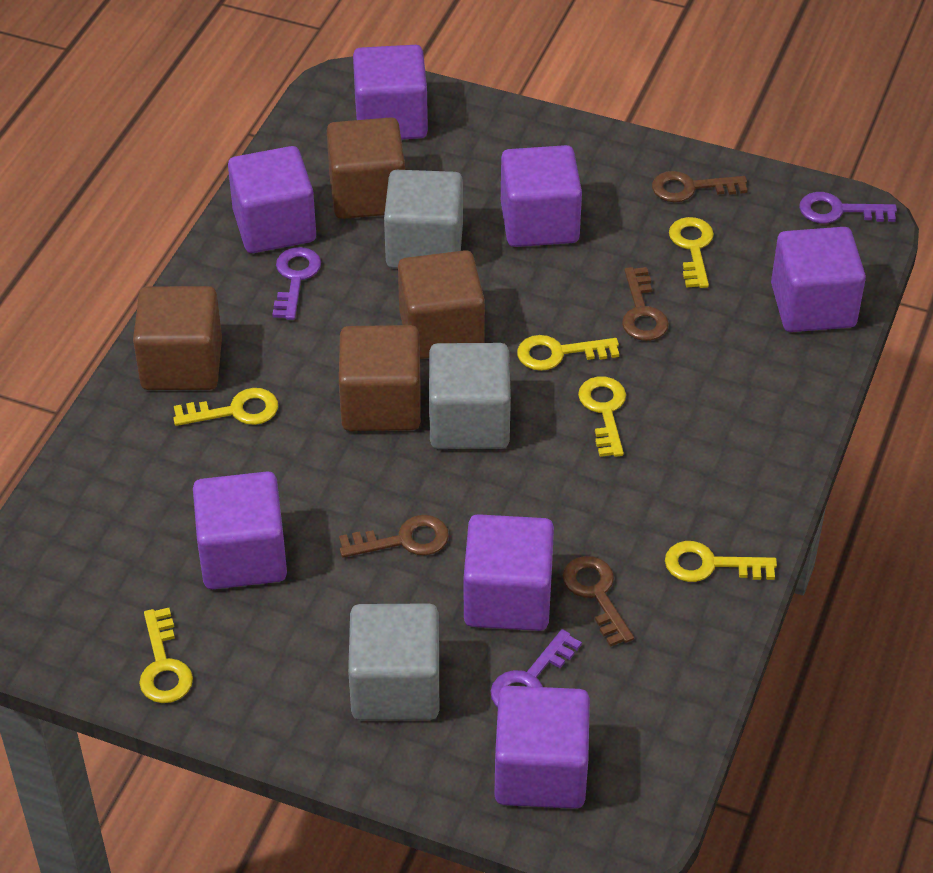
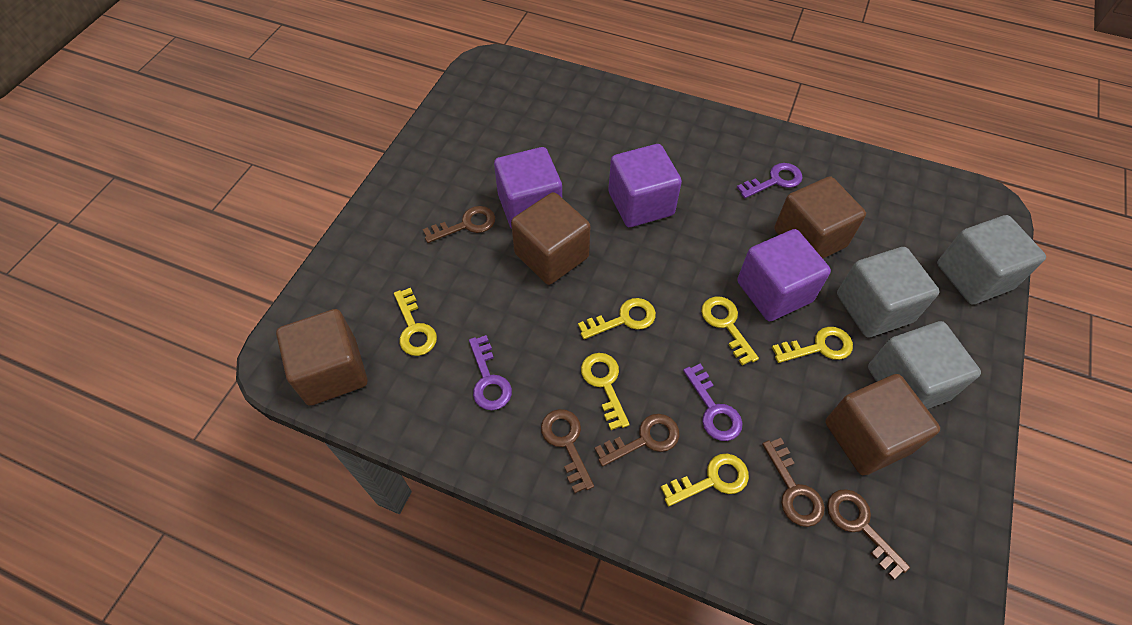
brown key: [339,515,449,558] [562,556,634,647] [622,267,669,341] [652,171,748,202] = 4 -> [423,206,495,243] [541,409,594,493] [595,414,680,467] [762,438,825,527] [827,489,910,580] = 5
purple cube: [193,471,287,589] [228,146,316,253] [353,45,428,140] [464,514,554,631] [494,686,590,809] [501,145,582,247] [771,227,866,332] = 7 -> [494,147,562,229] [608,144,682,227] [737,229,831,321] = 3

